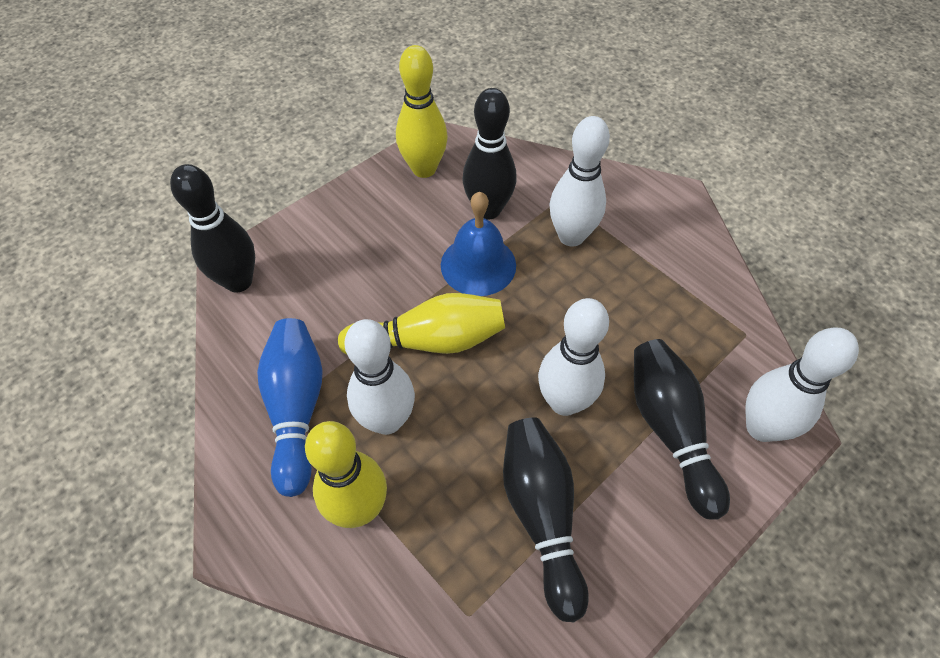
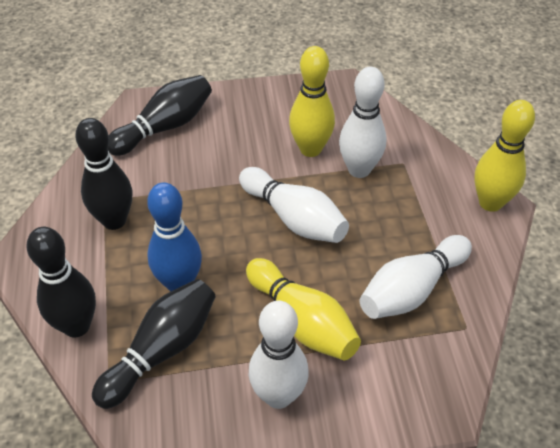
blue bell: [441,192,516,296] = 1 -> none = 0

